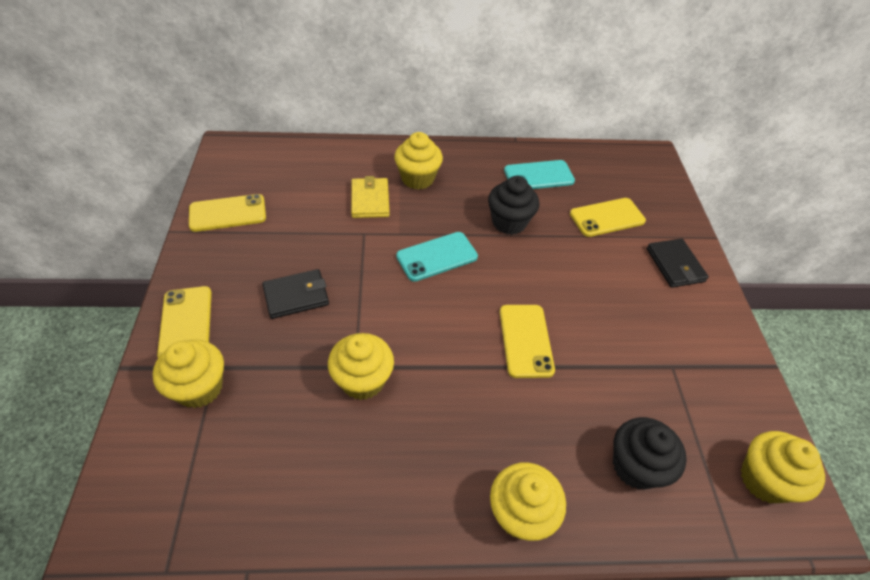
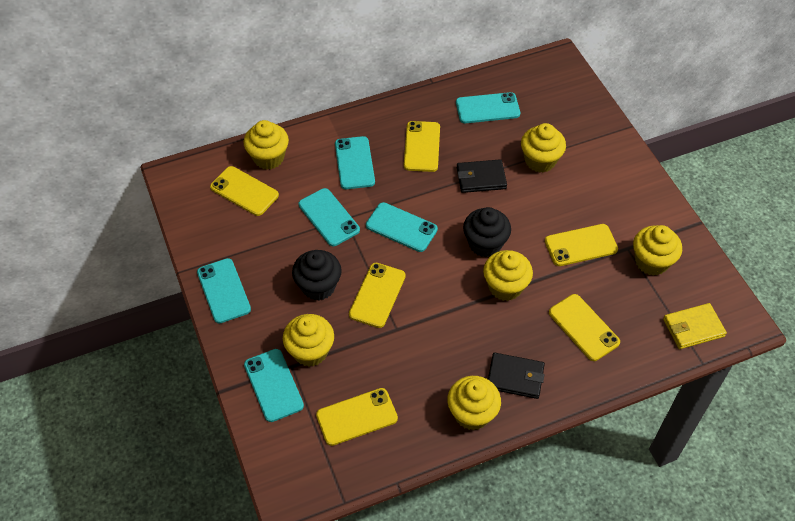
turquoise phone: [396,232,478,282] [504,160,575,189] = 2 -> [197,258,251,323] [244,349,304,422] [299,188,360,246] [335,136,375,189] [366,202,438,252] [456,92,520,123] = 6
yellow cupcake: [152,339,224,408] [328,333,394,400] [394,132,443,190] [490,462,566,541] [741,431,825,504] = 5 -> [244,120,289,170] [283,314,334,367] [447,376,501,430] [483,250,533,301] [521,123,566,173] [633,225,682,276] = 6
yellow phone: [157,286,212,358] [189,194,266,232] [500,305,555,378] [570,198,646,237] = 4 -> [210,166,279,216] [316,388,398,446] [349,263,406,328] [404,121,440,172] [545,224,618,266] [549,294,620,361] = 6

